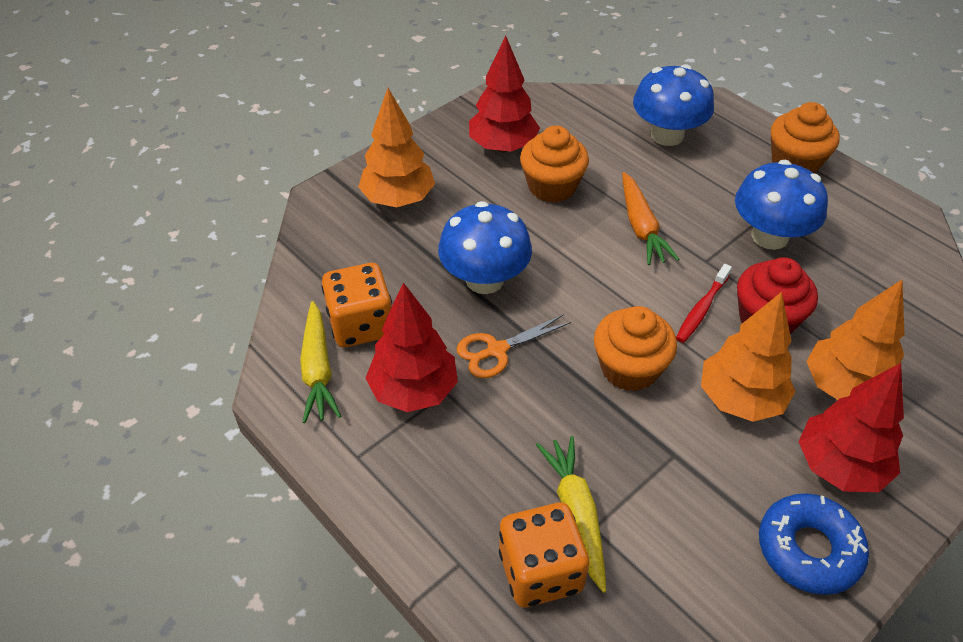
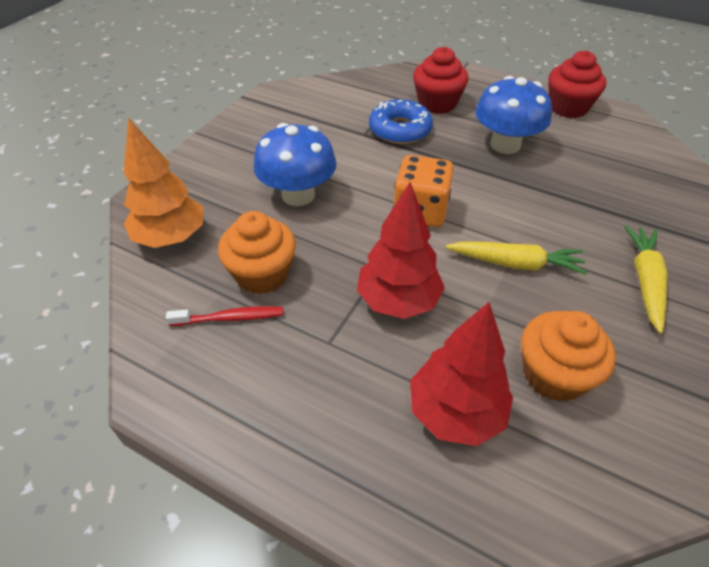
blue mushroom: [438,201,532,294] [633,64,714,146] [735,160,828,250] = 3 -> [253,123,337,206] [475,76,552,154] = 2
orange carrot: [622,172,679,265] = 1 -> none = 0
orange cupcake: [520,125,589,203] [594,306,677,391] [771,102,840,174] = 3 -> [218,211,296,294] [521,311,616,401] = 2
orange dice: [322,263,392,347] [499,503,589,607] = 2 -> [393,155,454,227] = 1
orange scissors: [457,314,571,378] = 1 -> none = 0
orange tree: [358,88,435,207] [701,292,796,422] [806,280,905,400] = 3 -> [123,118,203,248] = 1
red cupcake: [737,257,818,334] = 1 -> [413,47,469,114] [549,51,606,118] = 2
red tree: [366,283,458,412] [469,36,540,153] [798,363,904,492] = 3 -> [357,182,445,319] [410,302,513,446] = 2

